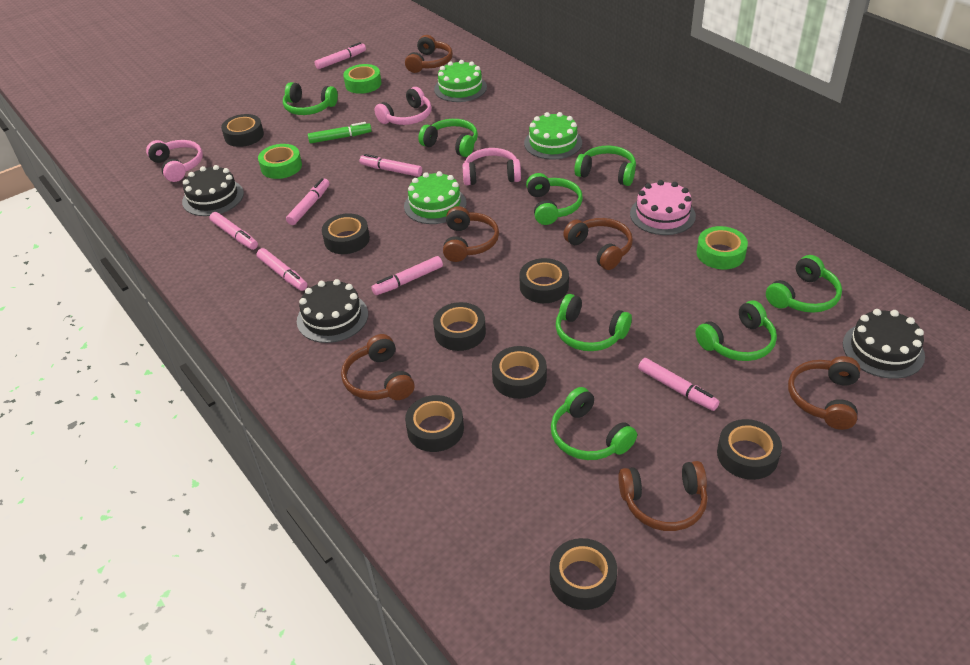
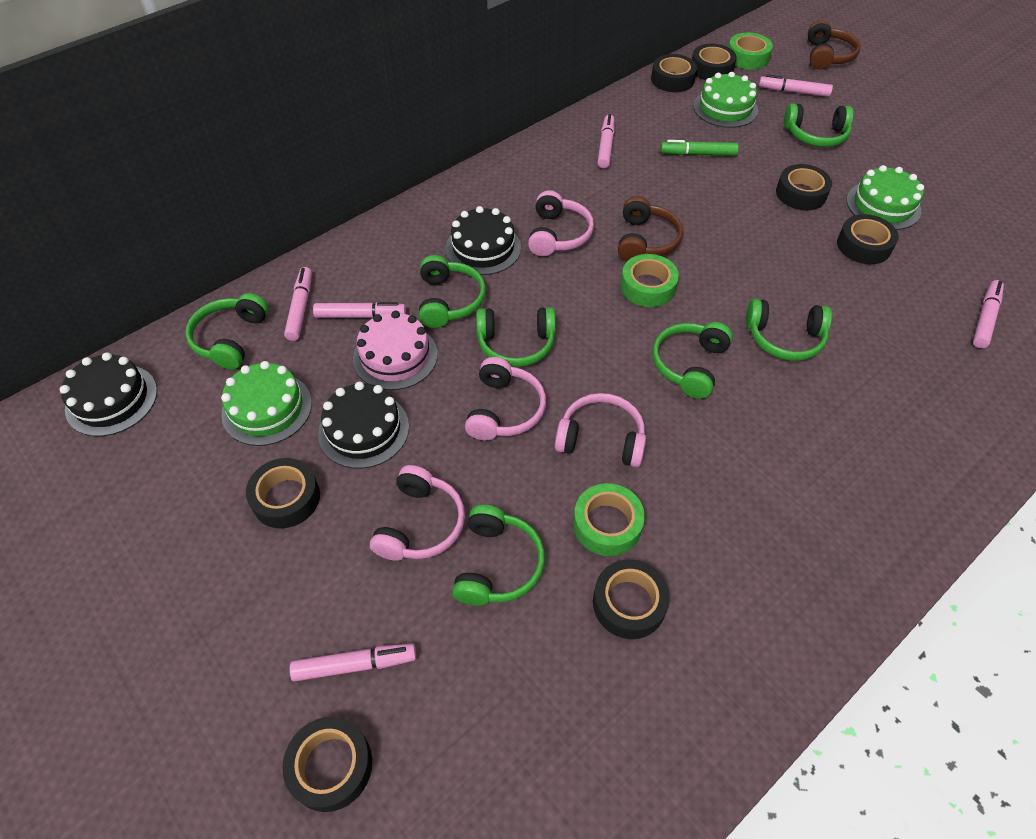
black tape: [221,114,264,147] [322,213,370,254] [405,395,464,452] [433,302,486,351] [492,346,547,399] [519,258,569,303] [550,538,617,610] [717,419,782,480] = 8 -> [246,458,320,529] [282,717,372,812] [593,559,670,639] [651,54,697,92] [692,44,737,80] [776,164,832,210] [837,214,898,264] = 7
brown headphones: [341,334,415,400] [405,35,453,73] [443,206,499,262] [563,218,633,270] [618,461,708,531] [788,356,860,430] = 6 -> [618,196,683,261] [808,20,861,69] = 2
green headphones: [283,82,338,115] [418,119,478,157] [526,173,583,225] [551,387,637,460] [556,294,632,351] [574,146,636,186] [696,301,777,361] [766,255,842,313] = 8 -> [186,293,269,370] [419,255,486,328] [452,505,545,606] [476,307,556,367] [652,322,733,399] [746,299,832,361] [784,103,853,147] = 7
pink headphones: [146,140,203,182] [374,87,431,125] [462,148,521,185] = 3 -> [370,465,465,561] [465,357,546,441] [528,190,594,256] [555,393,646,467] = 4
pink marker: [209,212,258,250] [256,248,307,291] [286,178,330,225] [315,42,366,69] [360,154,422,177] [371,256,443,295] [638,358,720,411] = 7 -> [284,267,312,341] [290,644,416,681] [313,302,406,318] [597,114,615,168] [759,74,833,97] [973,280,1004,348] = 6

